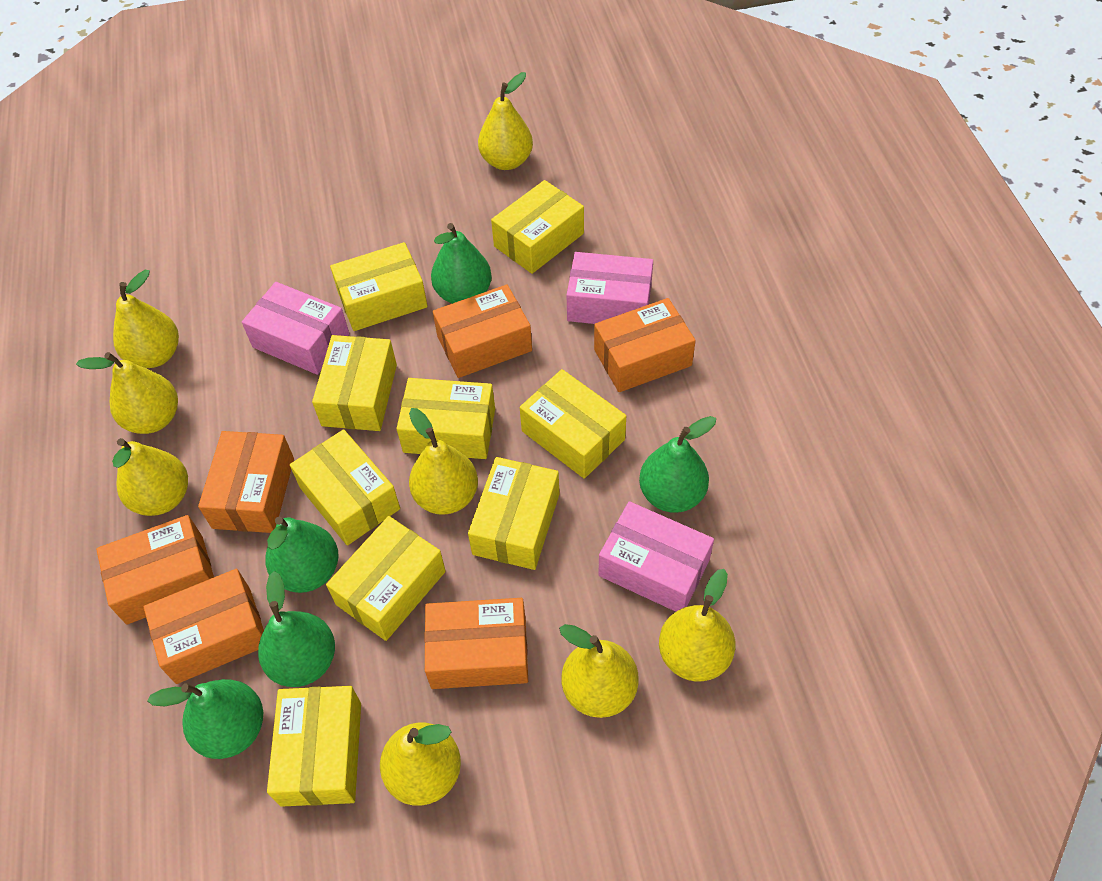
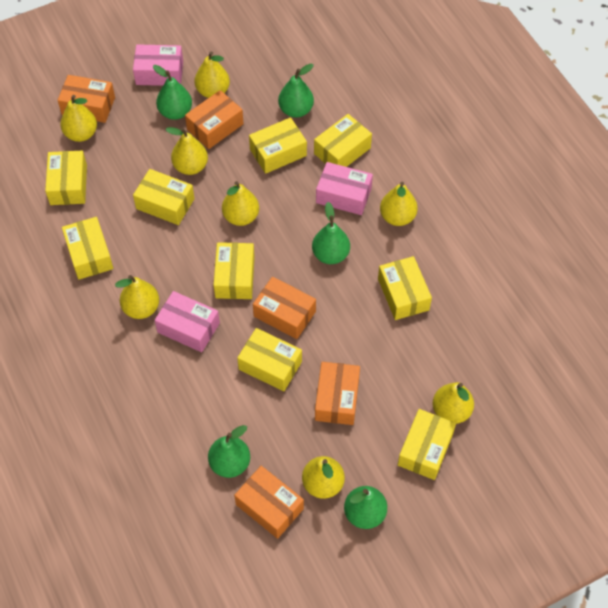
orange box: [96,515,214,625] [144,569,264,684] [198,431,294,533] [424,598,528,689] [433,285,532,378] [594,298,696,392] = 6 -> [58,75,115,123] [185,90,244,149] [234,466,304,539] [253,276,316,339] [315,362,360,425] = 5

